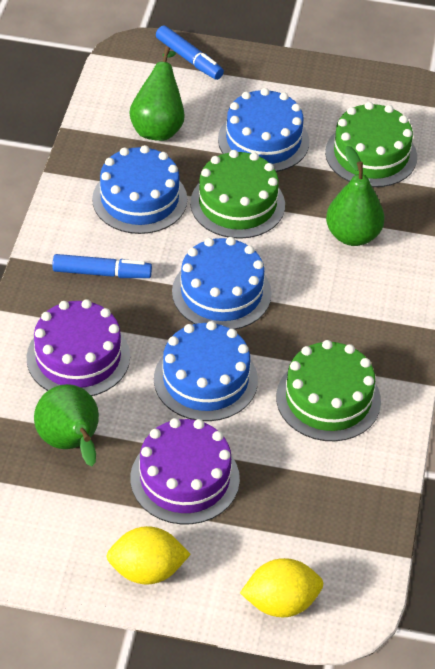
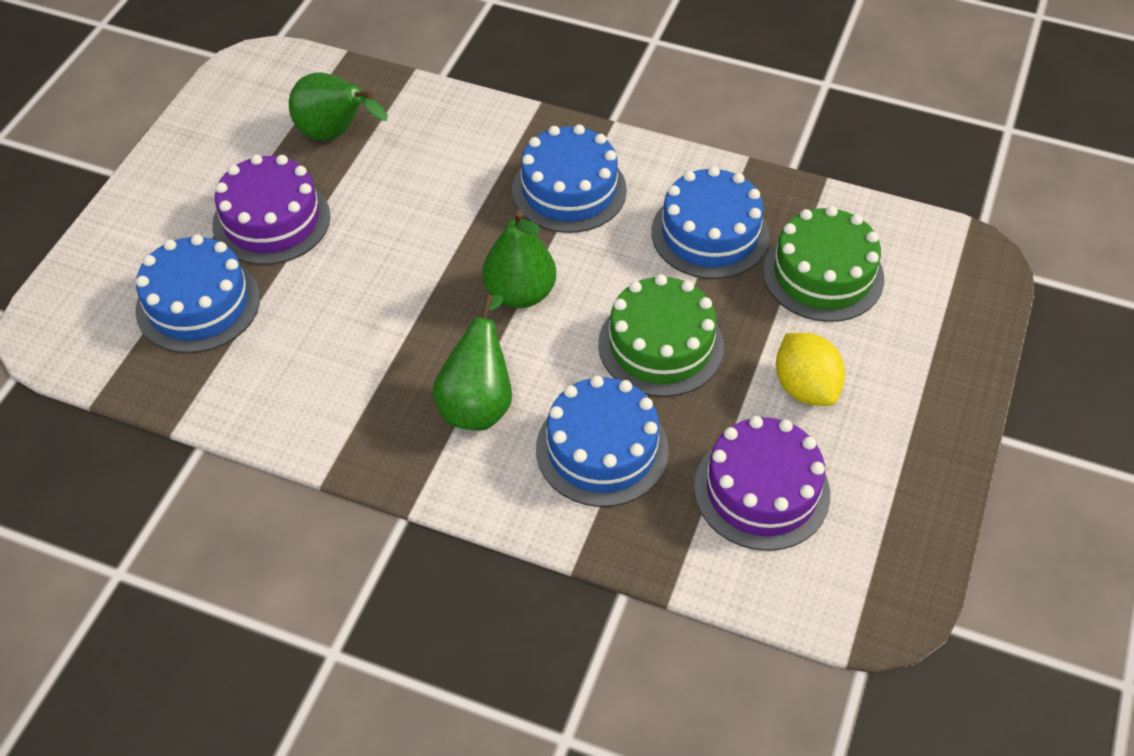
blue marker: [52,254,152,278] [156,25,224,80] = 2 -> none = 0
green cake: [190,150,285,239] [276,340,381,441] [325,102,417,187] = 3 -> [598,274,724,397] [763,206,884,322] = 2
yellow lemon: [106,526,191,585] [240,558,323,617] = 2 -> [776,333,845,406] = 1

